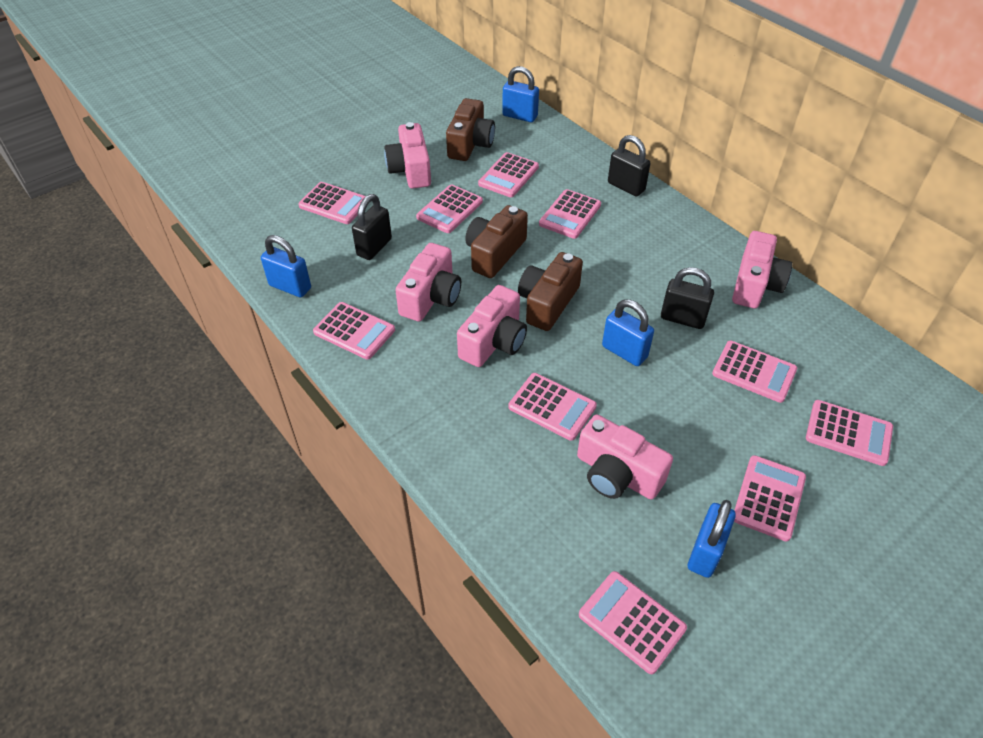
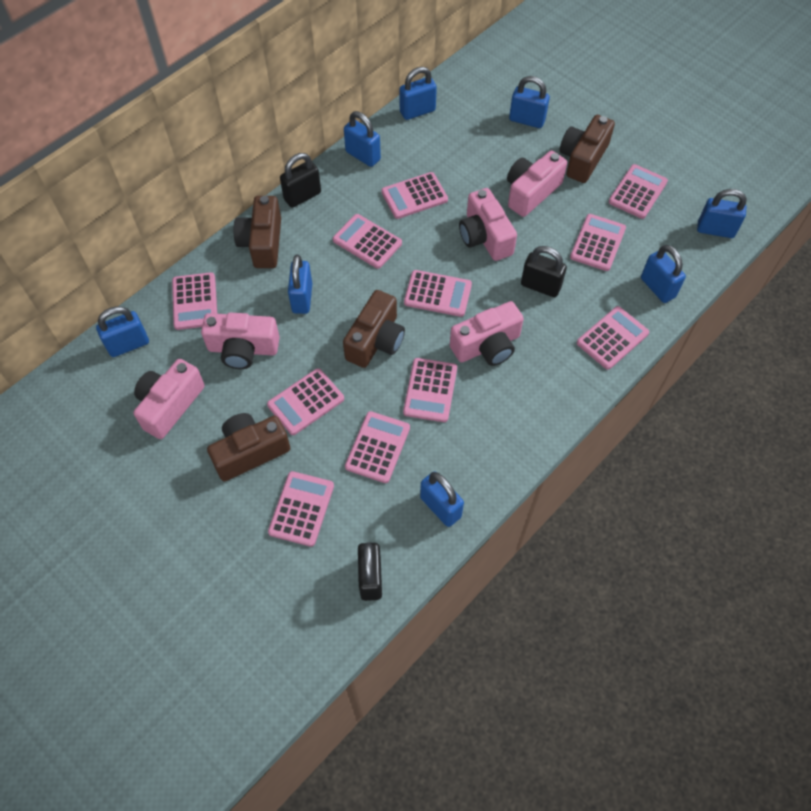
blue padlock: [261,235,311,297] [502,66,539,122] [602,299,654,366] [688,500,736,578] = 4 -> [96,306,149,357] [288,255,312,314] [344,111,381,167] [399,67,437,120] [420,471,464,527] [509,76,550,128] [641,245,686,303] [697,189,747,238] = 8
brown camera: [446,98,495,161] [465,205,528,278] [518,252,583,331] = 3 -> [207,413,290,481] [233,196,281,268] [343,290,405,368] [560,115,615,183] = 4
pink calculator: [298,182,366,224] [313,302,395,360] [416,184,483,233] [478,152,539,197] [508,373,597,441] [539,189,601,239] [579,571,687,674] [712,341,797,403] [734,455,806,542] [806,400,893,466] = 10 -> [172,272,217,330] [267,368,344,435] [268,471,334,547] [333,214,402,269] [345,411,410,483] [381,172,448,219] [403,358,457,422] [404,270,472,317] [570,214,626,271] [577,306,649,370] [609,164,668,219] = 11

